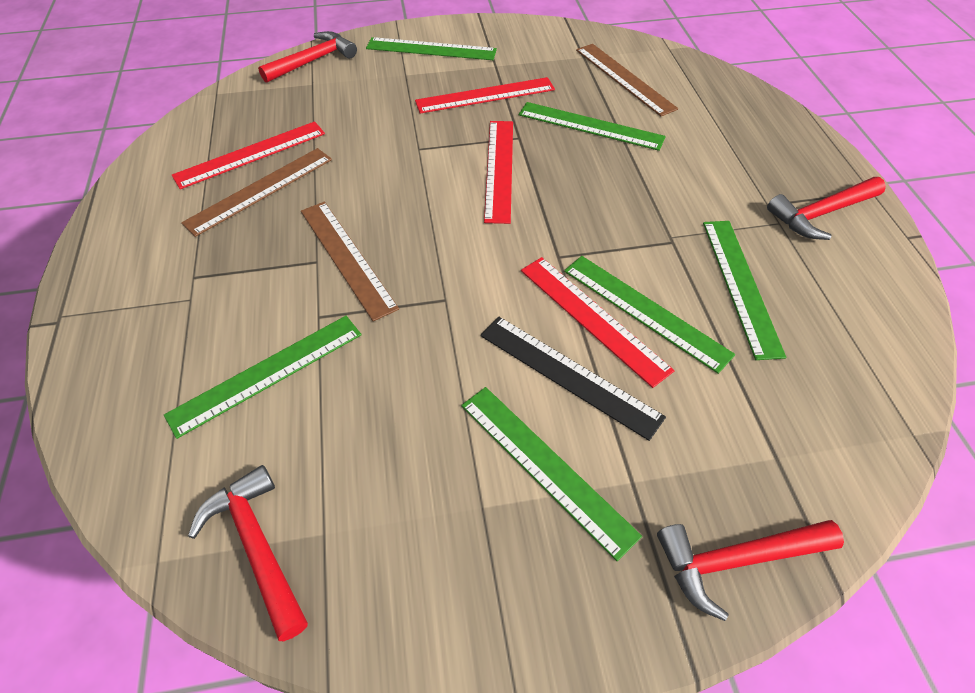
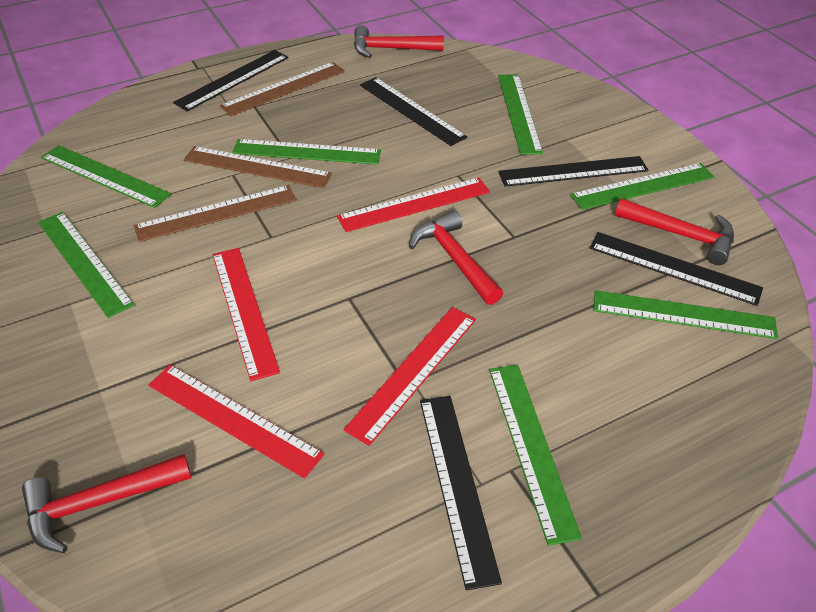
black ruler: [480,316,666,441] = 1 -> [173,50,288,111] [360,77,467,146] [420,396,502,591] [498,156,648,187] [590,232,763,306] = 5
green ruler: [164,316,362,439] [366,37,497,60] [461,387,642,561] [519,102,666,151] [564,256,735,374] [703,221,786,360] = 6 -> [38,212,134,318] [41,145,171,208] [232,139,381,165] [489,365,582,546] [498,74,543,155] [570,163,715,210] [594,290,778,339] = 7

